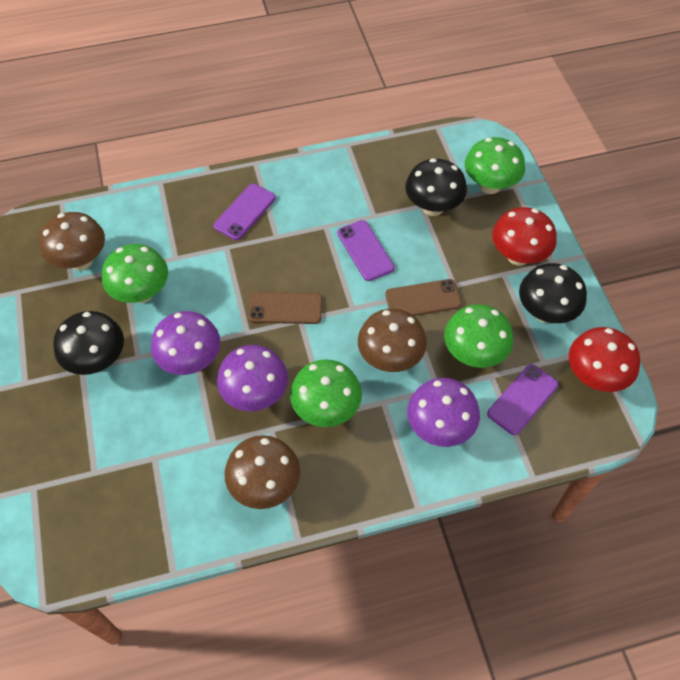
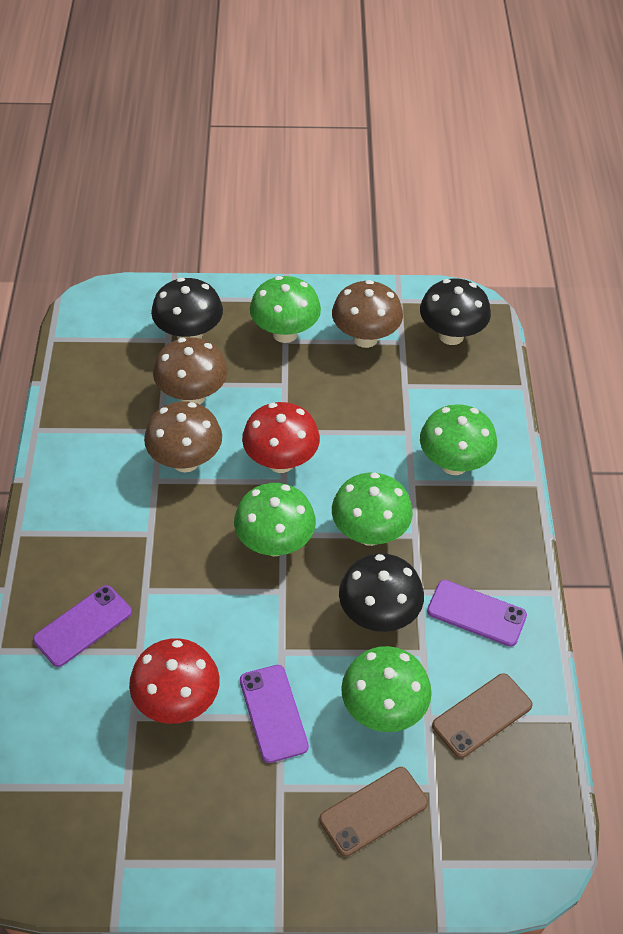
green mushroom: [102,244,168,303] [290,359,362,427] [444,304,513,368] [465,137,525,194] = 4 -> [234,483,316,556] [250,276,321,343] [332,473,413,546] [341,646,432,732] [420,404,497,475] = 5
purple mushroom: [151,311,220,375] [217,345,288,411] [407,378,480,447] = 3 -> none = 0

